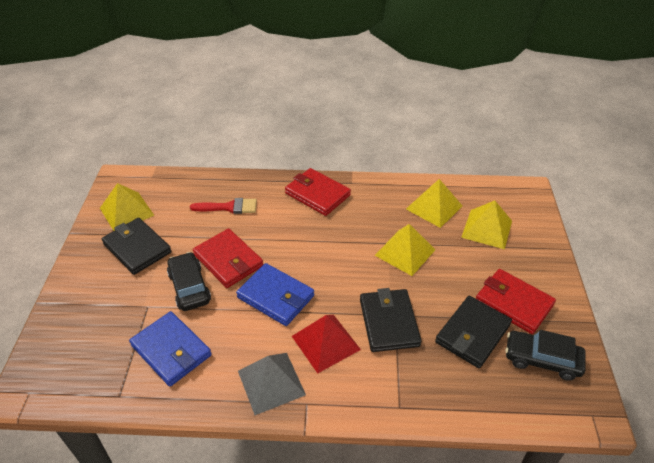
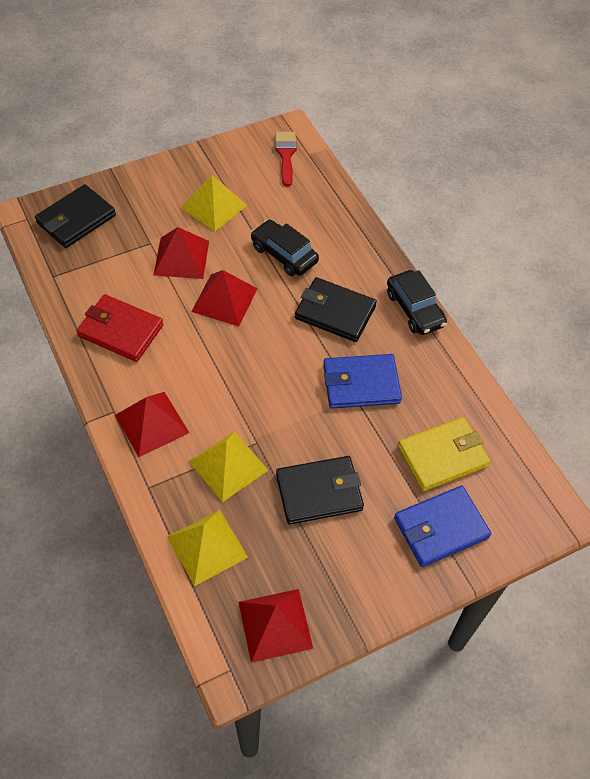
grey pyramid: [238,353,306,415] = 1 -> none = 0
red pyramid: [292,315,361,373] = 1 -> [115,392,189,457] [154,227,209,279] [191,270,258,326] [239,589,313,663] = 4
red wallet: [193,229,263,288] [285,168,351,216] [476,269,556,334] = 3 -> [77,294,164,362] = 1
yellow pyramid: [100,183,155,231] [375,224,435,276] [406,179,462,228] [461,201,512,249] = 4 -> [167,510,248,586] [181,175,247,231] [189,431,269,502] = 3
yellow wallet: none = 0 -> [398,417,491,491] = 1

